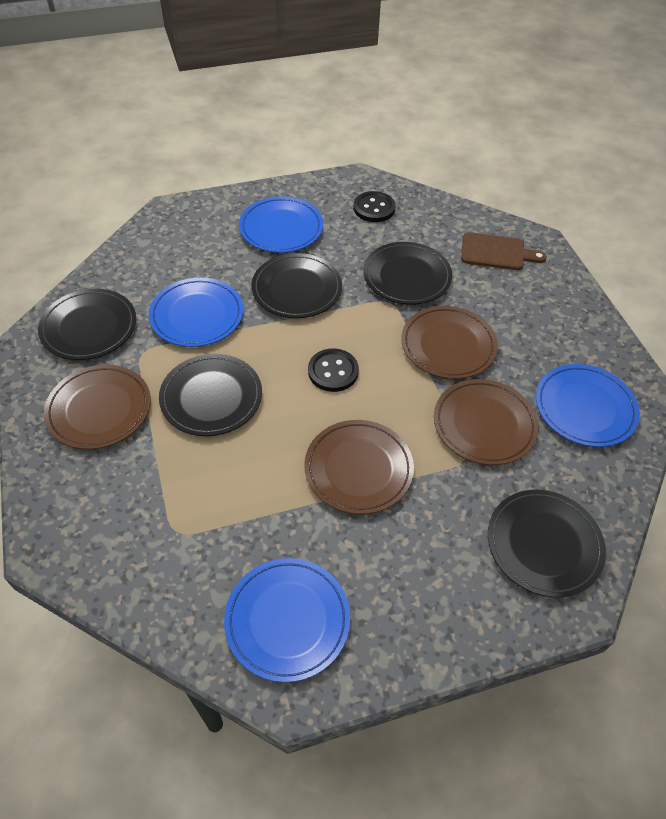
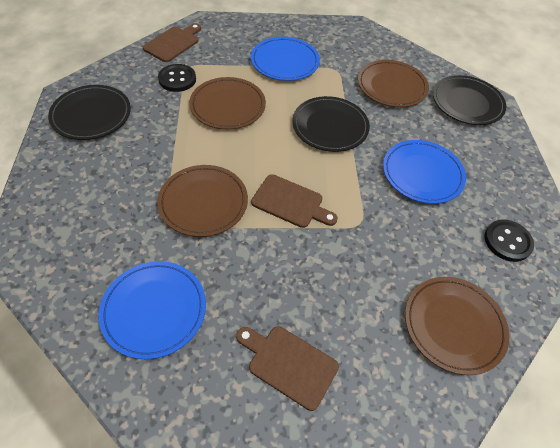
black plate: [38,289,136,360] [159,354,262,436] [251,253,342,318] [363,242,452,305] [488,490,606,597] = 5 -> [48,85,131,140] [292,96,370,152] [433,75,506,125] = 3
blue plate: [149,278,243,347] [224,558,350,682] [239,196,323,253] [536,364,640,447] = 4 -> [99,261,206,359] [251,37,320,81] [383,140,466,204] = 3
brown cutting board: [461,232,547,270] = 1 -> [143,23,201,62] [236,326,339,411] [251,174,338,228] = 3

